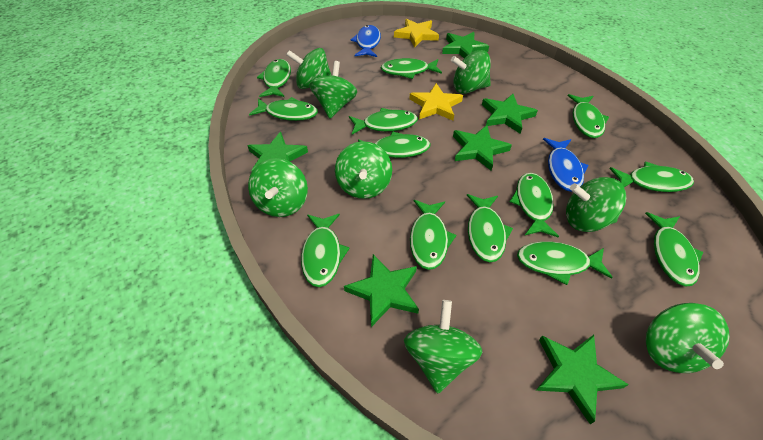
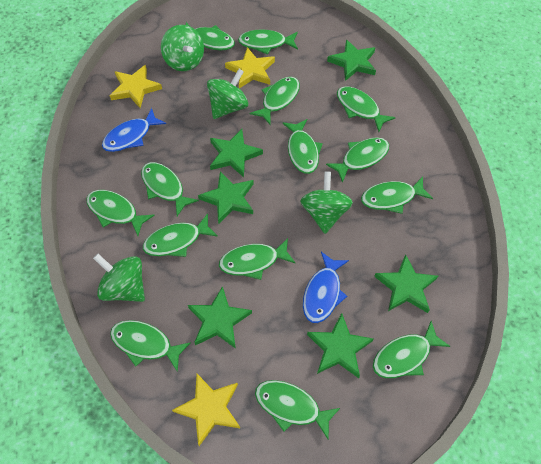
green fish: [249,97,318,121] [257,59,291,97] [301,214,350,287] [349,108,418,135] [358,131,431,158] [381,58,442,79] [410,200,456,270] [467,194,513,262] [510,173,559,238] [517,241,613,285] [568,94,609,138] [610,162,694,192] [645,212,703,286] = 13 -> [86,190,155,236] [110,320,191,371] [141,162,199,216] [143,213,218,257] [186,22,235,50] [219,238,296,280] [238,29,298,55] [250,77,300,124] [255,380,340,440] [282,119,323,174] [326,137,389,183] [337,86,396,132] [361,177,433,214] [373,321,450,378] = 14
green spinning top: [248,158,308,217] [286,48,331,89] [309,61,357,118] [335,141,392,199] [404,300,483,393] [451,50,491,94] [566,177,626,232] [646,303,730,373] = 8 -> [93,254,145,302] [161,25,204,71] [207,69,248,119] [300,171,353,234] = 4
yellow star: [394,19,439,47] [409,83,463,120] = 2 -> [110,65,162,108] [172,374,240,446] [225,47,275,89] = 3

